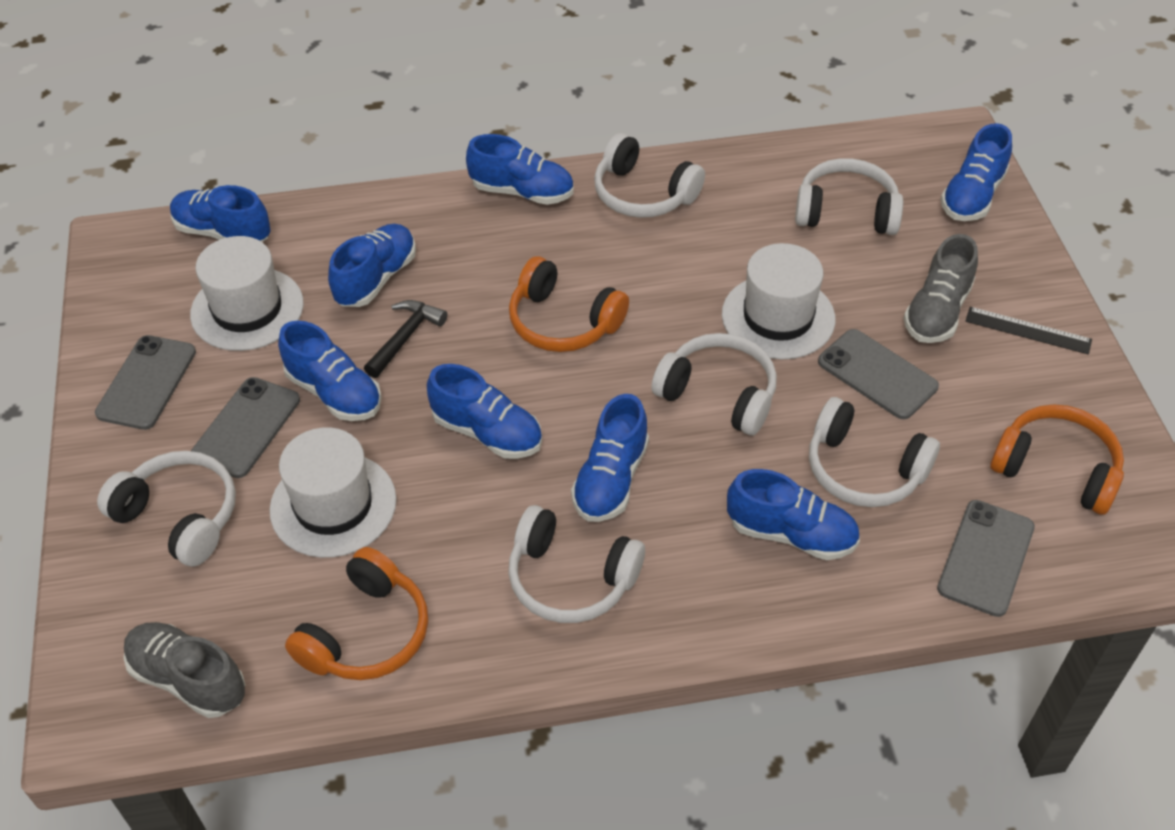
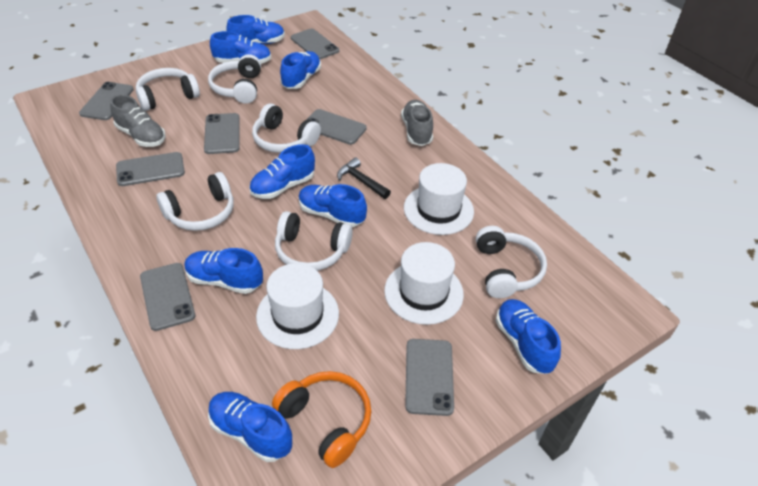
black ruler: [966,307,1092,354] = 1 -> none = 0
grey phone: [95,335,196,430] [191,377,300,478] [818,329,939,419] [937,500,1035,617] = 4 -> [79,82,134,120] [116,152,185,186] [140,263,195,331] [204,113,240,154] [291,29,339,59] [306,109,367,145] [405,339,454,416] = 7
orange headphones: [285,547,428,680] [509,256,629,352] [990,404,1124,515] = 3 -> [272,371,371,468] = 1

